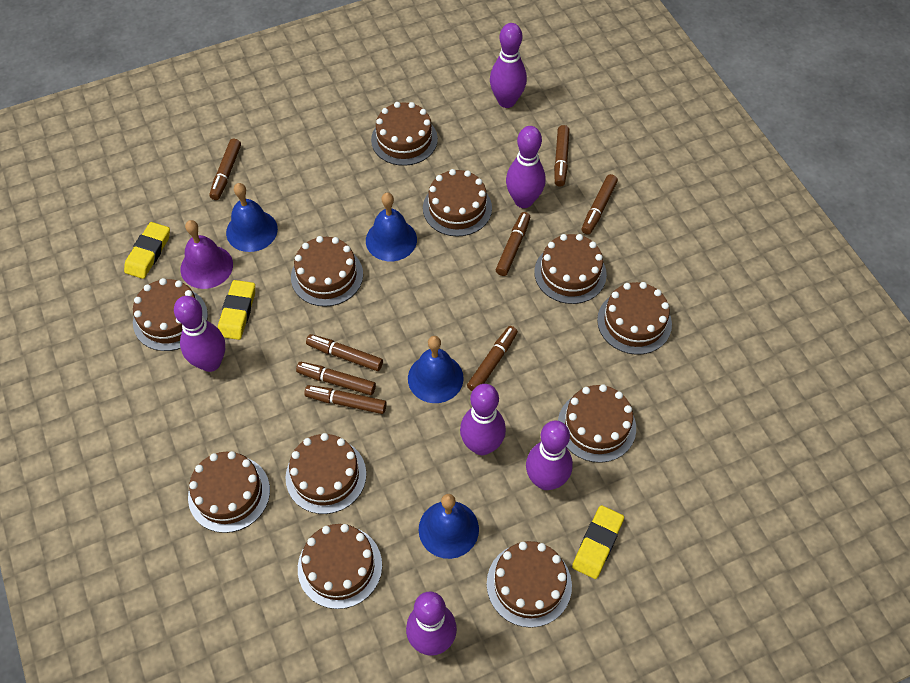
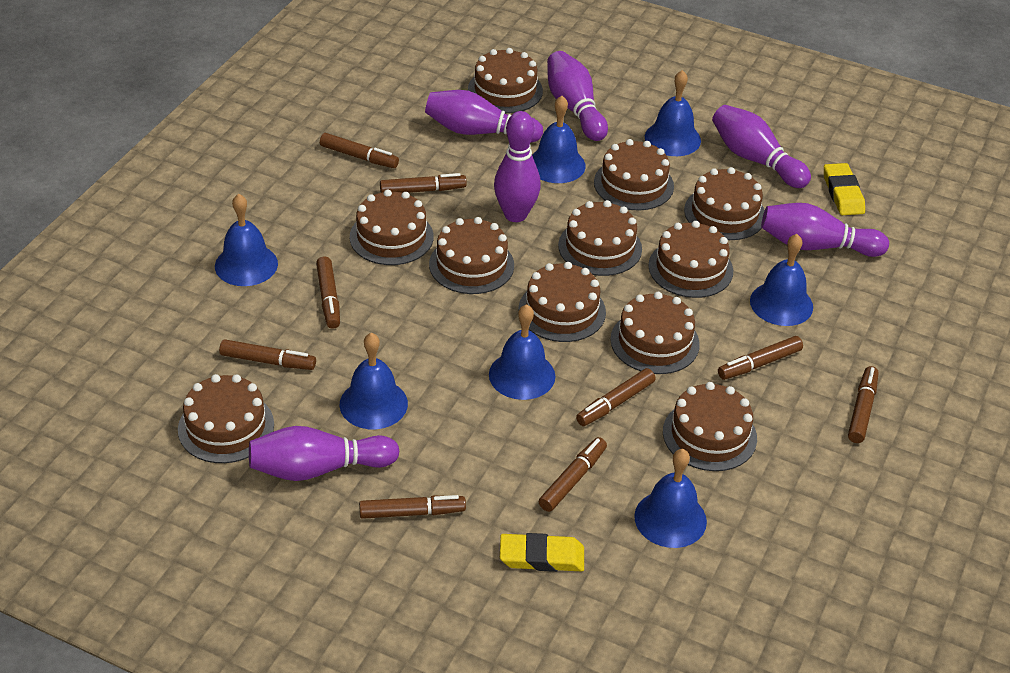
blue bell: [226,183,278,252] [366,193,417,261] [408,336,464,403] [419,494,479,559] = 4 -> [215,194,278,286] [339,333,408,429] [489,304,556,400] [532,96,586,183] [634,449,707,548] [645,70,701,156] [750,234,813,326] = 7
brown marker: [209,139,241,200] [296,362,376,395] [304,385,387,414] [306,334,383,371] [467,326,518,391] [496,212,530,276] [554,125,570,187] [582,174,618,235] = 8 -> [219,339,316,370] [316,256,340,329] [320,133,399,168] [359,495,466,519] [380,173,467,193] [538,437,607,512] [576,368,655,426] [718,336,803,380] [848,366,879,443] = 9
purple bell: [180,220,233,289] = 1 -> none = 0
yellow eraser: [124,222,170,279] [218,280,255,340] [572,505,624,579] = 3 -> [500,533,584,572] [824,163,865,215] = 2

